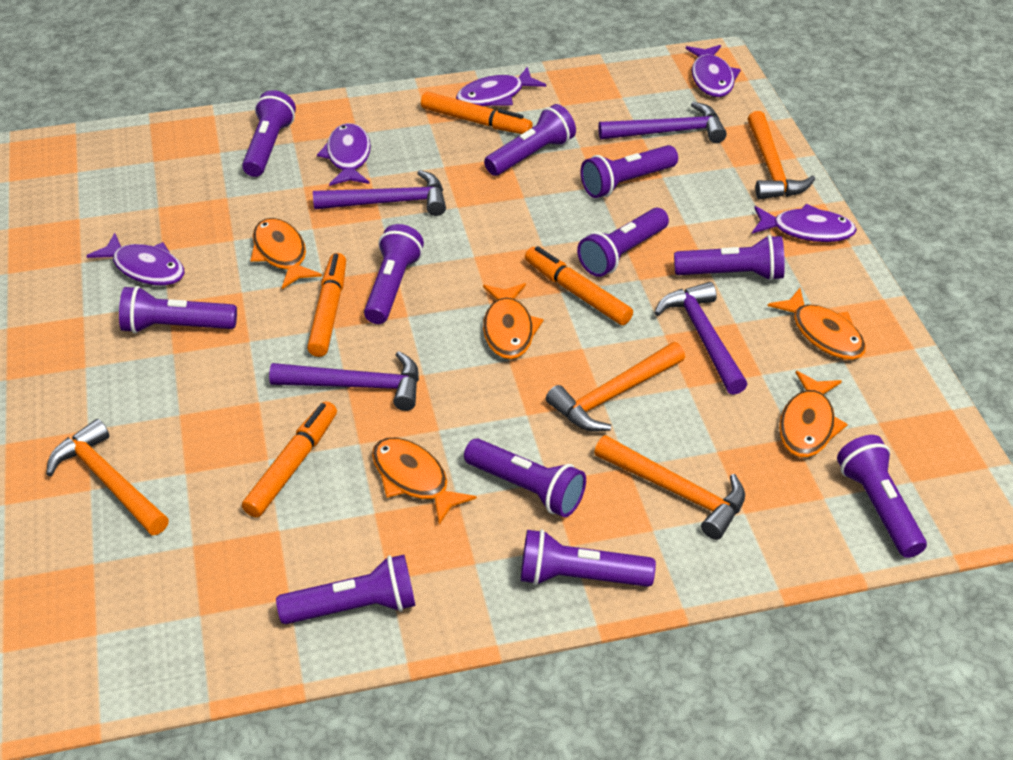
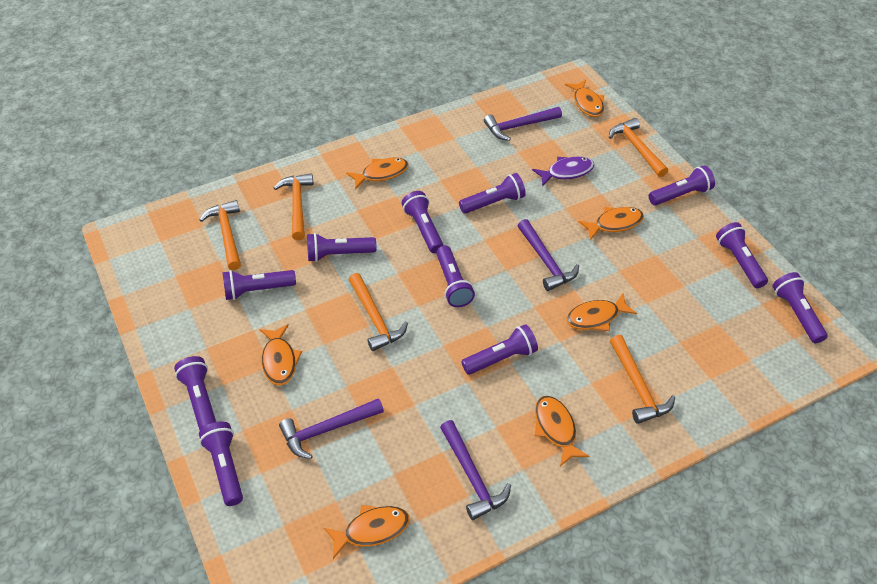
orange fish: [250,218,322,289] [372,438,476,525] [483,283,544,359] [768,288,866,360] [779,371,848,457] = 5 -> [259,324,302,385] [324,505,410,559] [346,157,409,190] [535,396,590,466] [565,80,604,117] [566,293,637,331] [579,207,644,240] = 7
orange hammer: [46,419,169,535] [546,342,685,431] [594,435,745,540] [748,111,815,199] = 4 -> [200,200,241,270] [274,173,313,240] [348,273,408,351] [609,118,668,177] [610,335,675,424] = 5
orange marker: [242,401,337,517] [307,253,346,357] [421,92,533,134] [525,246,633,325] = 4 -> none = 0
purple fish: [87,233,185,285] [317,123,371,186] [456,67,546,106] [686,45,741,97] [752,204,857,242] = 5 -> [532,156,594,186] = 1

